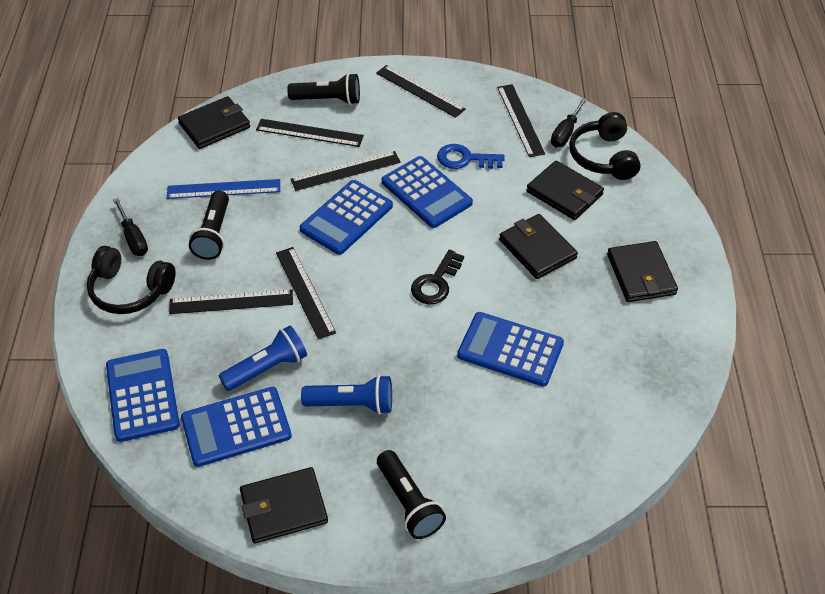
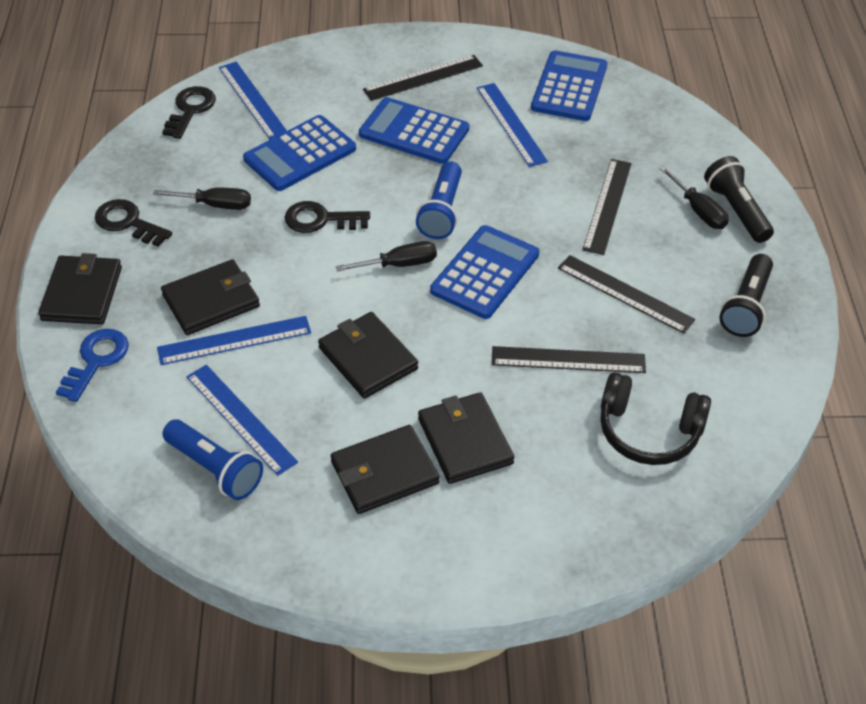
black flashlight: [189,191,229,260] [287,73,360,105] [377,450,446,539] = 3 -> [704,156,774,243] [719,254,773,337] = 2
black headphones: [87,246,176,314] [569,112,641,180] = 2 -> [600,372,711,465] = 1
black key: [411,250,464,305] = 1 -> [95,199,172,247] [162,86,216,139] [284,201,370,233] = 3
black ruler: [169,289,293,314] [256,119,364,147] [276,247,336,340] [290,151,401,191] [376,65,466,118] [497,84,545,157] = 6 -> [363,55,483,101] [492,346,646,373] [558,255,695,334] [583,159,632,255] = 4
black screwdriver: [113,198,148,256] [551,98,587,148] = 2 -> [153,188,251,210] [336,241,437,271] [660,166,729,229] = 3
blue calculator: [106,349,180,442] [181,387,292,467] [300,180,393,255] [382,156,473,228] [457,312,564,387] = 5 -> [243,115,356,191] [359,97,469,164] [430,225,540,319] [531,50,607,121] = 4
blue ruler: [167,179,280,199] = 1 -> [157,316,311,365] [186,365,298,476] [219,62,287,139] [477,83,548,167] = 4

